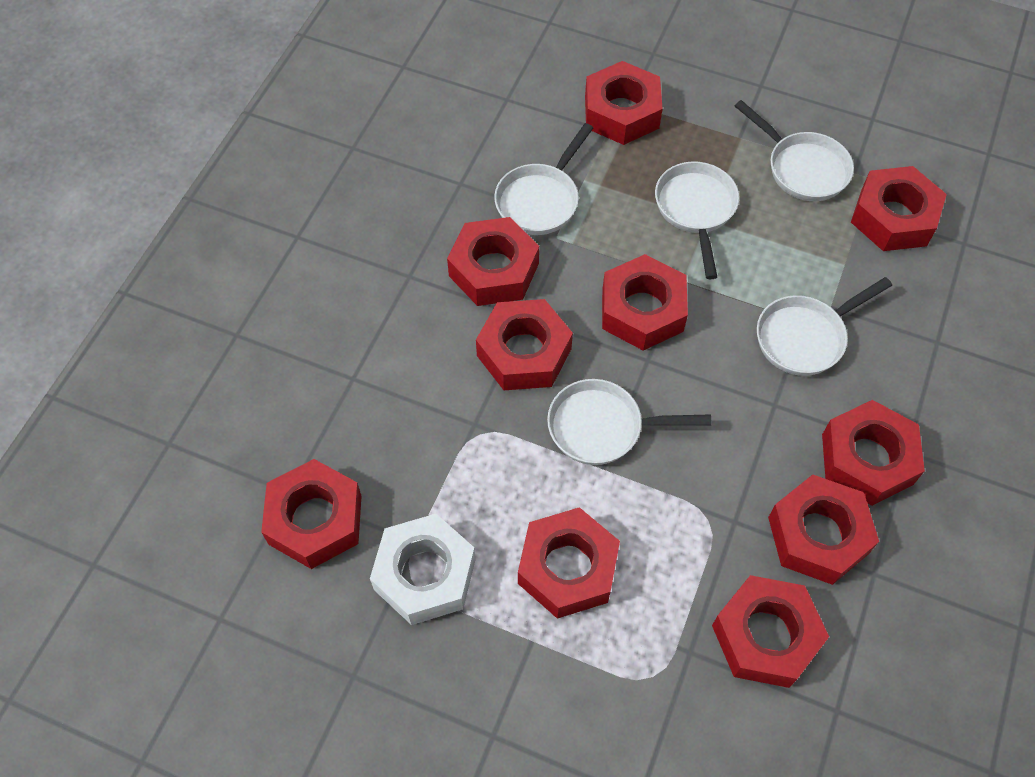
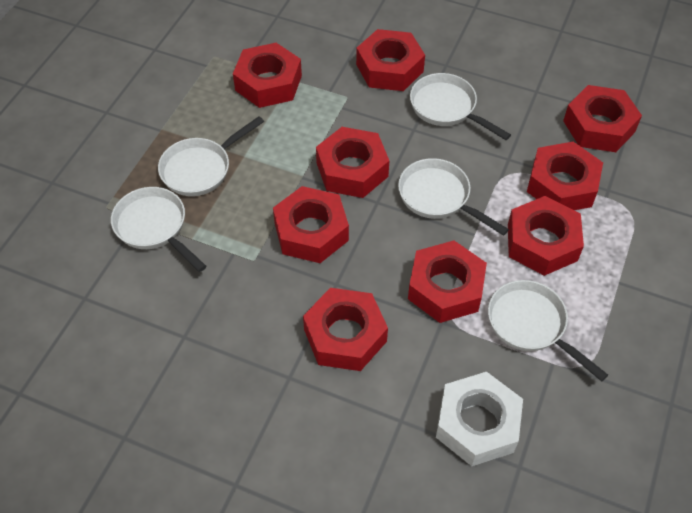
red nut: [261,459,362,569] [447,217,539,306] [476,299,573,390] [518,507,620,619] [585,61,663,145] [602,254,688,351] [712,575,829,688] [768,475,879,585] [822,400,925,506] [851,166,947,251] = 10 -> [233,43,302,108] [273,186,349,263] [303,288,388,371] [316,127,389,198] [356,29,425,91] [408,241,487,323] [508,196,584,276] [527,142,603,210] [563,85,642,152] = 9

